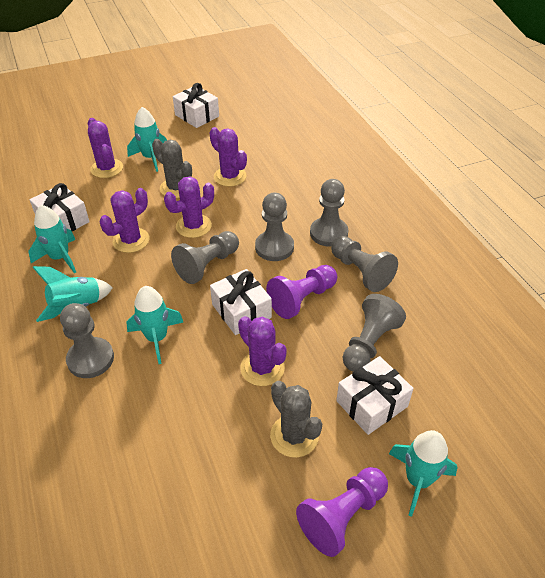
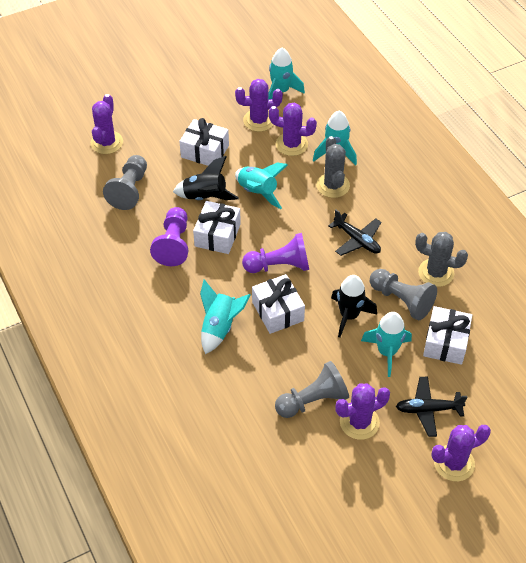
black plane: none = 0 -> [328,209,381,256] [396,377,467,437] = 2
black rocket: none = 0 -> [173,156,239,200] [331,275,377,338] = 2
grey pawn: [60,303,114,378] [171,231,239,284] [255,193,294,261] [310,179,348,247] [331,236,398,292] [343,294,406,371] = 6 -> [103,155,147,210] [275,361,349,418] [370,269,437,320] = 3

